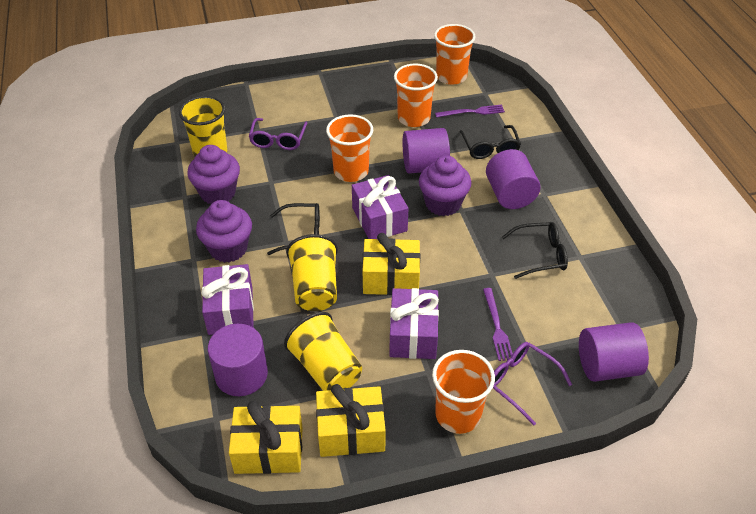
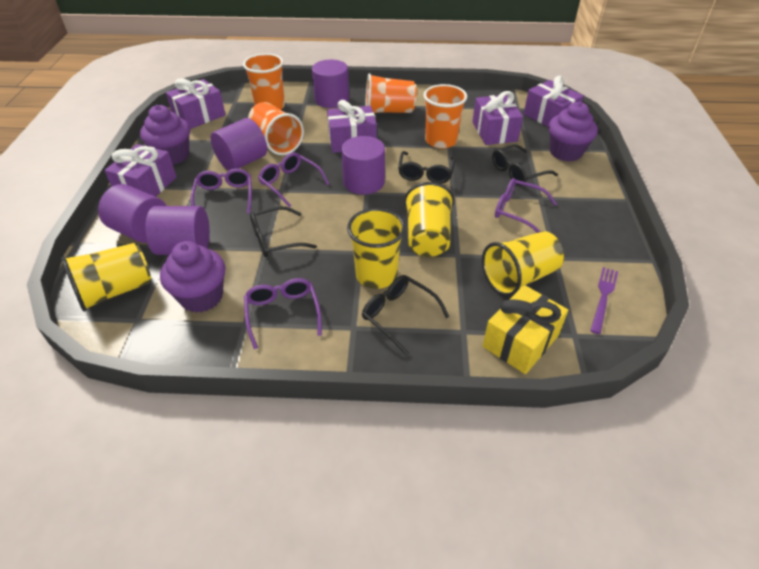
black glasses: [267,203,320,255] [460,125,521,159] [502,222,568,279] = 3 -> [250,206,317,257] [362,275,449,355] [398,151,456,184] [492,144,558,186] = 4
purple cylinder: [208,324,268,396] [403,128,450,174] [486,149,541,209] [579,322,649,382] = 4 -> [98,184,166,243] [145,206,210,255] [211,118,267,170] [312,60,349,108] [341,136,385,194] = 5
purple fork: [435,105,505,118] [483,288,513,361] = 2 -> [590,267,618,334] = 1
purple gift: [201,264,254,335] [352,175,409,239] [389,288,439,359] = 3 -> [104,144,177,197] [166,78,226,129] [327,100,377,153] [472,91,523,145] [524,76,584,127] = 5
purple glasses: [249,118,307,150] [493,342,572,426] = 2 -> [191,169,252,214] [244,278,322,349] [258,152,329,207] [495,178,557,233] = 4
yellow cup: [179,96,227,157] [284,312,362,391] [286,234,338,311] = 3 -> [61,243,151,312] [347,208,405,289] [404,182,454,257] [482,231,564,296] = 4
yellow gift: [229,401,303,474] [316,384,386,457] [363,233,420,295] = 3 -> [483,285,568,374] = 1

